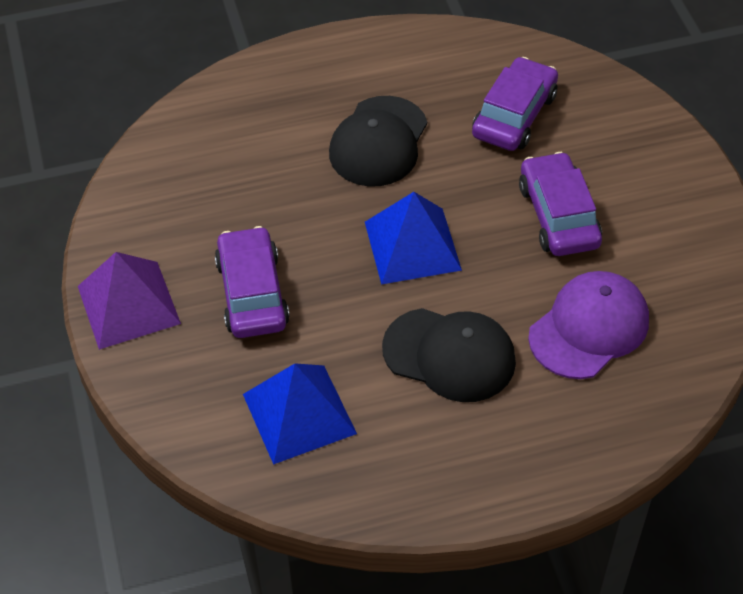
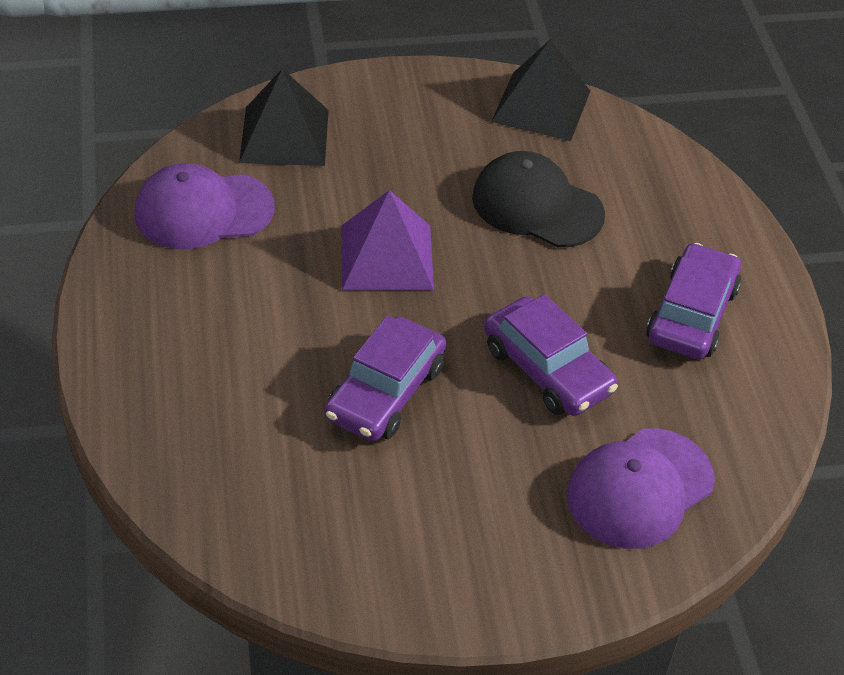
black cap: [329,96,427,187] [382,308,516,402] = 2 -> [472,151,605,247] = 1
black pyramid: none = 0 -> [239,69,329,166] [491,40,590,141] = 2
blue pyramid: [243,363,357,465] [365,192,462,285] = 2 -> none = 0
purple cap: [528,271,649,379] = 1 -> [135,163,275,249] [567,428,715,549] = 2

